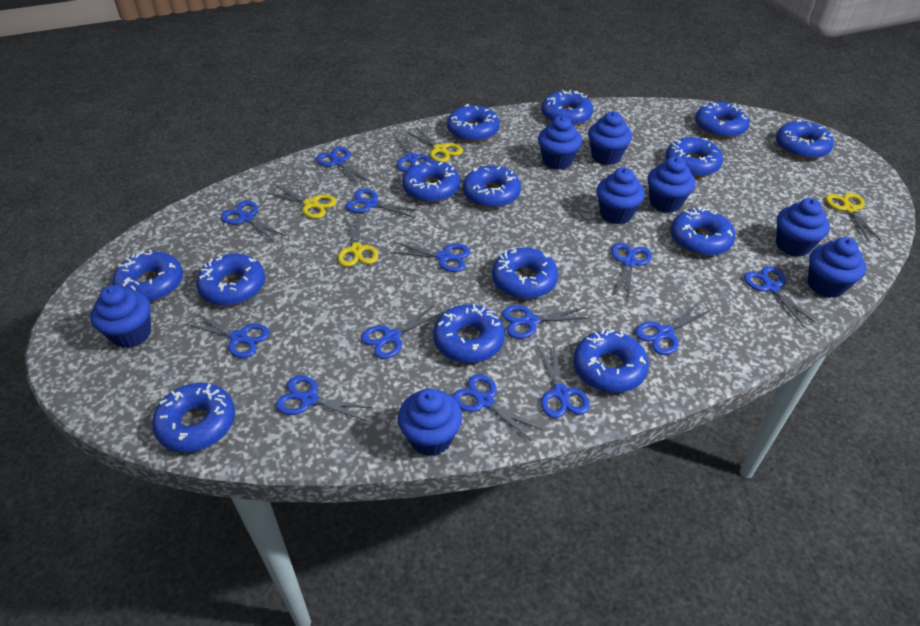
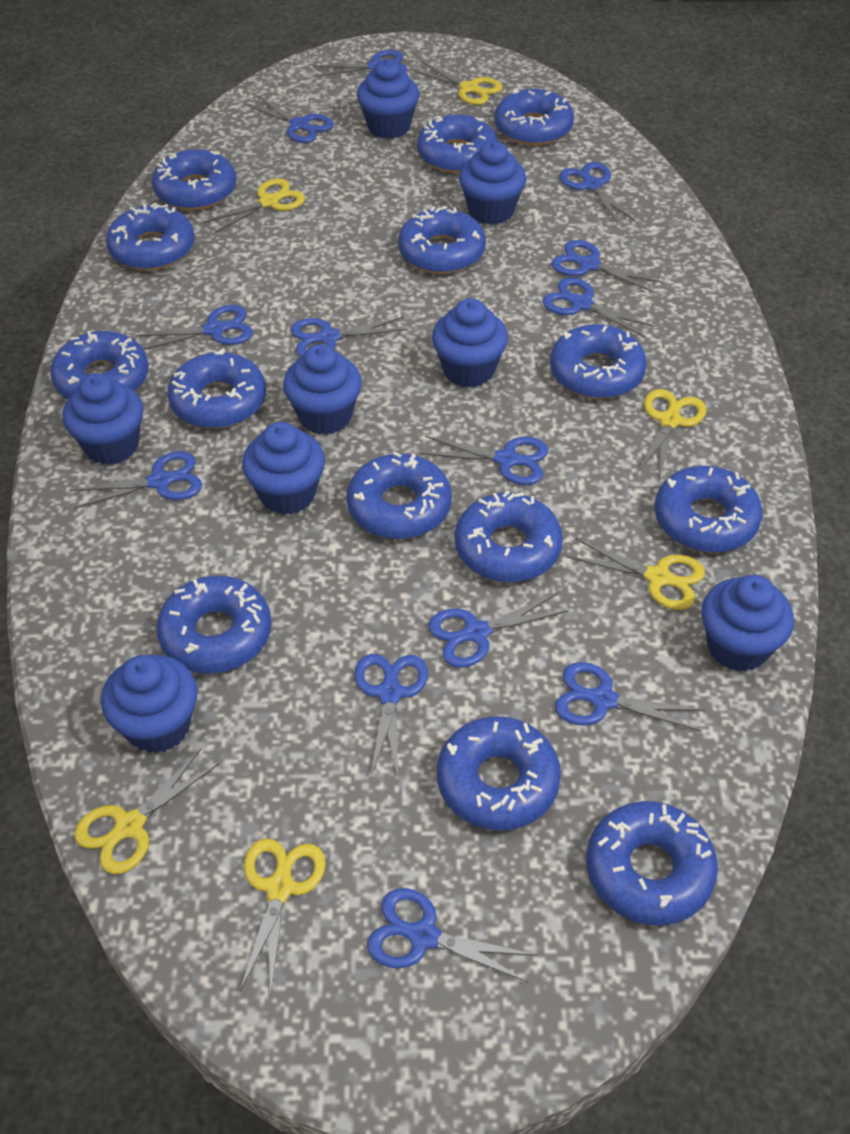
blue scissors: [185,313,270,358] [221,201,285,242] [276,375,373,421] [316,147,370,186] [346,189,420,218] [361,304,444,359] [390,242,471,272] [394,132,431,172] [452,374,543,441] [502,305,590,339] [537,344,590,418] [611,243,652,297] [635,303,711,355] [744,266,816,327] = 14 -> [70,451,202,509] [134,305,253,350] [245,95,334,143] [291,317,408,356] [313,50,408,77] [354,654,428,779] [367,888,537,983] [420,436,548,485] [428,593,569,667] [543,277,655,337] [551,240,663,293] [555,662,705,732] [559,162,636,225] = 13
yellow scissors: [267,185,337,219] [338,216,378,267] [407,127,463,162] [826,193,881,241] = 4 -> [74,749,219,874] [203,178,305,234] [240,838,326,997] [412,61,502,105] [567,538,705,610] [637,389,706,477] = 6

